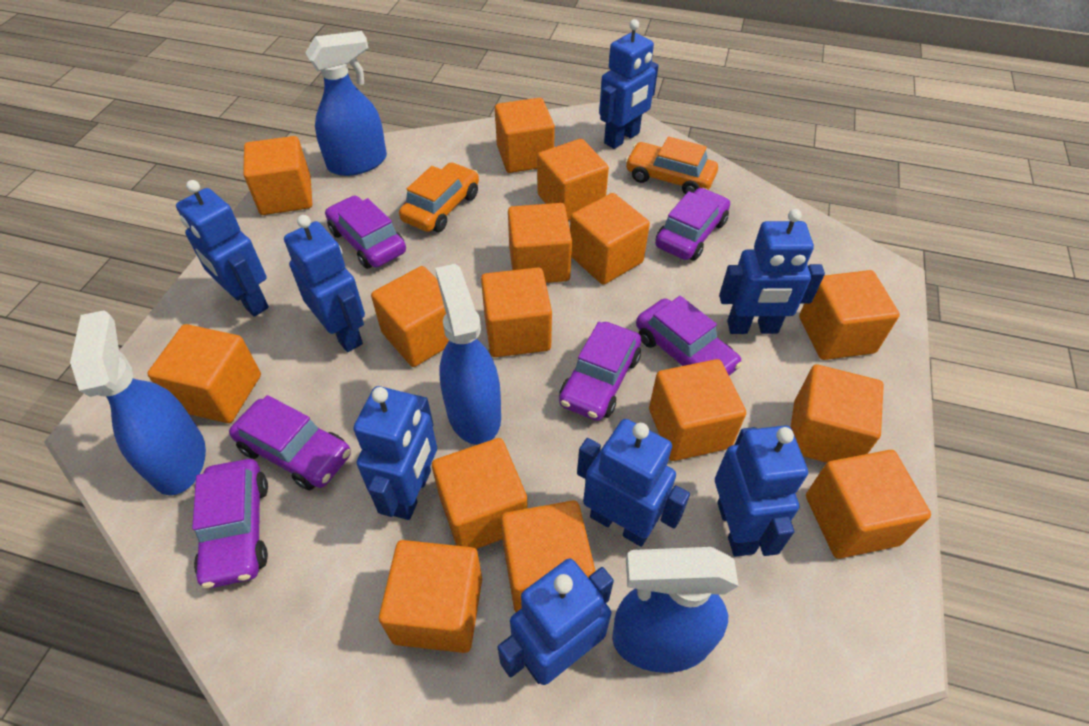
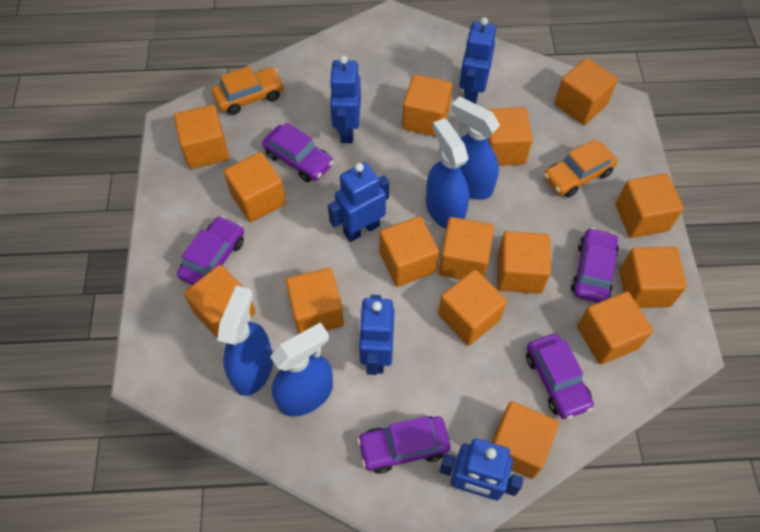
blue robot: [176,180,269,317] [284,215,365,352] [353,386,437,520] [497,558,614,685] [577,419,690,547] [599,19,659,149] [715,425,808,557] [719,209,825,334] = 8 -> [328,162,389,242] [329,56,361,143] [359,295,395,375] [440,438,523,501] [459,17,496,104] = 5
purple car: [192,459,268,588] [229,395,351,490] [325,196,406,269] [559,322,641,421] [636,296,742,375] [655,188,730,261] = 6 -> [177,216,244,285] [262,123,334,182] [357,416,451,474] [526,333,594,419] [571,227,619,303] = 5

